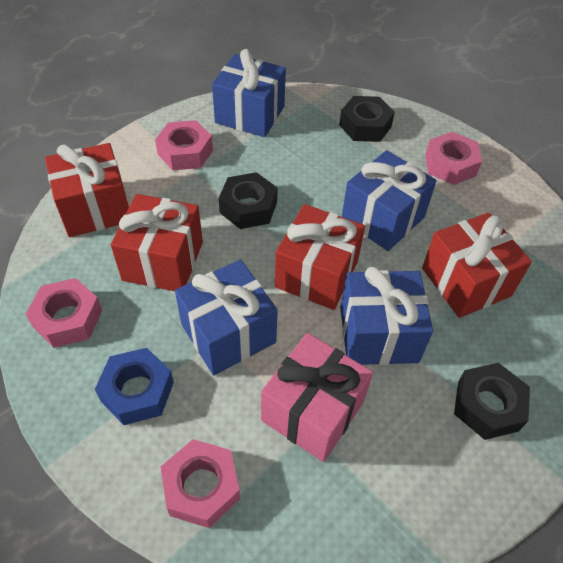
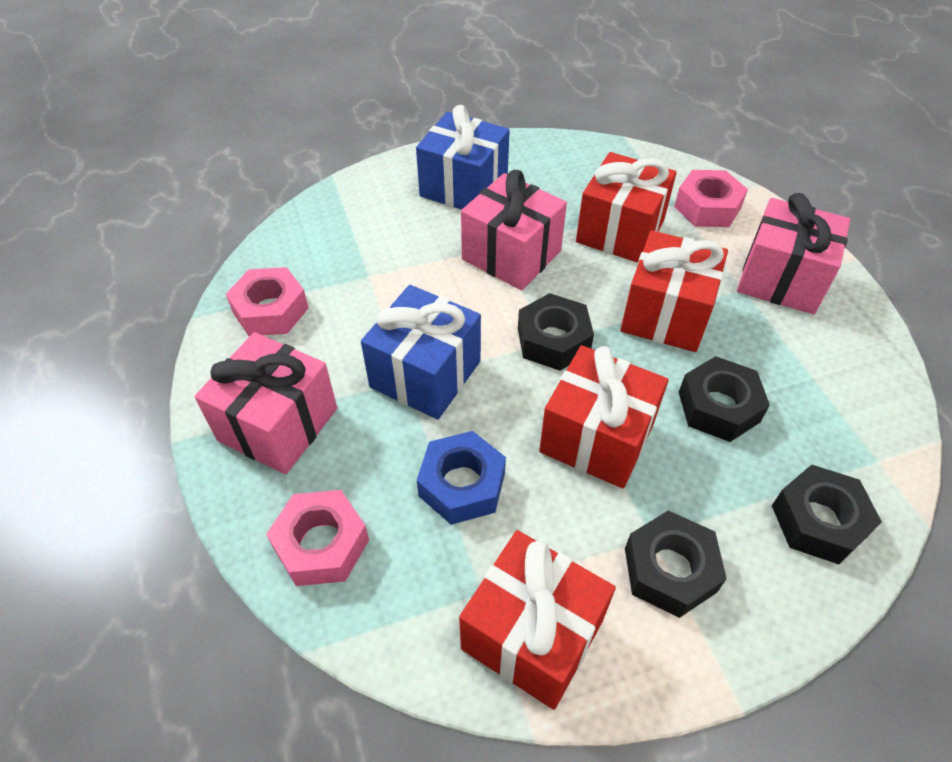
black nut: [219,172,278,229] [339,96,395,142] [454,363,530,440] = 3 -> [518,293,594,371] [625,510,727,618] [679,356,770,442] [772,464,882,564] = 4
blue gift: [175,260,278,375] [212,49,286,137] [340,267,433,365] [342,150,437,251] = 4 -> [361,285,481,419] [416,105,510,210] = 2
pink gift: [261,333,373,462] = 1 -> [194,332,337,474] [461,170,567,290] [737,193,850,314] = 3
pink nut: [25,278,102,348] [155,120,213,170] [161,439,240,528] [425,132,482,185] = 4 -> [226,267,309,336] [266,490,369,586] [674,170,748,227] = 3

